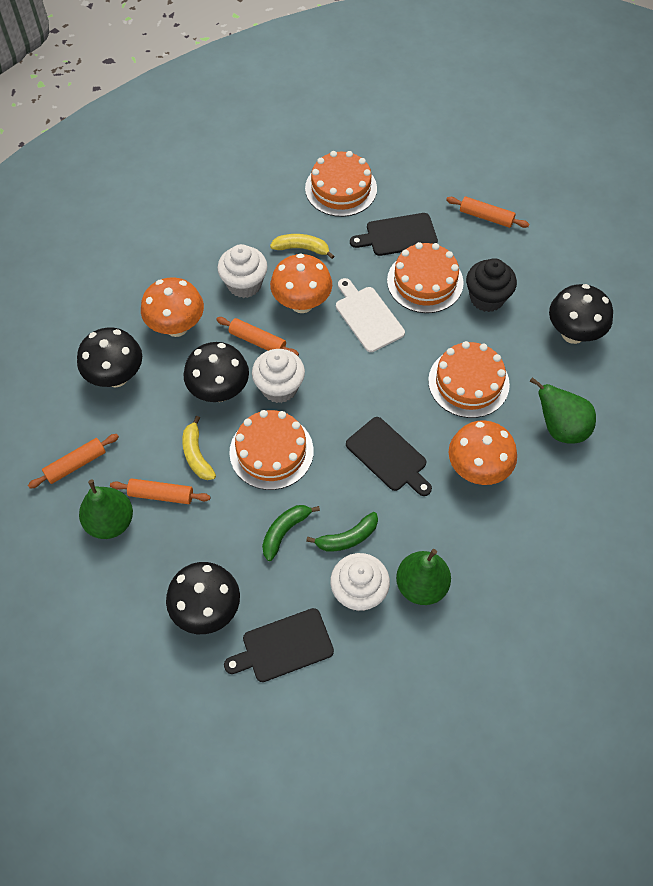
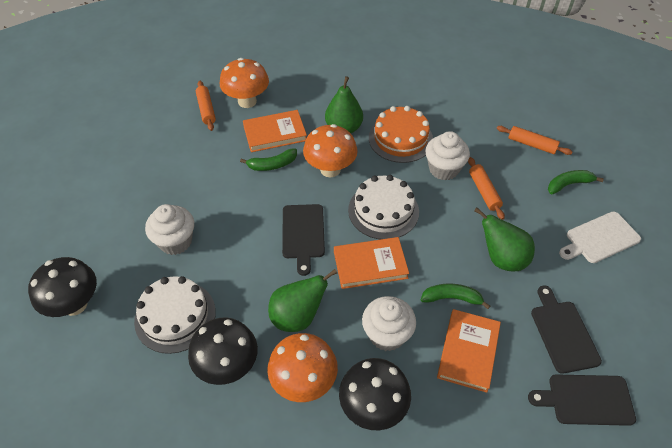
black cupcake: [466,258,517,312] = 1 -> none = 0
black mushroom: [77,328,142,388] [166,562,240,634] [184,342,249,402] [549,284,613,344] = 4 -> [28,257,97,317] [188,317,258,385] [339,358,411,430] = 3
green banana: [262,505,320,561] [306,512,378,552] = 2 -> [240,149,297,171] [421,284,490,309] [548,170,604,194] = 3
orange book: none = 0 -> [243,110,307,152] [334,237,409,289] [437,309,501,393] = 3
orange cake: [229,410,314,490] [305,151,377,217] [387,242,464,313] [428,341,510,418] = 4 -> [369,106,433,163] = 1
orange rolling pin: [28,434,119,489] [110,479,211,504] [216,317,299,356] [446,197,529,228] = 4 -> [196,81,216,131] [468,157,505,220] [496,126,572,155] = 3
white cake: none = 0 -> [134,276,216,354] [348,175,419,239] = 2
yellow banana: [182,416,216,480] [270,234,334,259] = 2 -> none = 0

